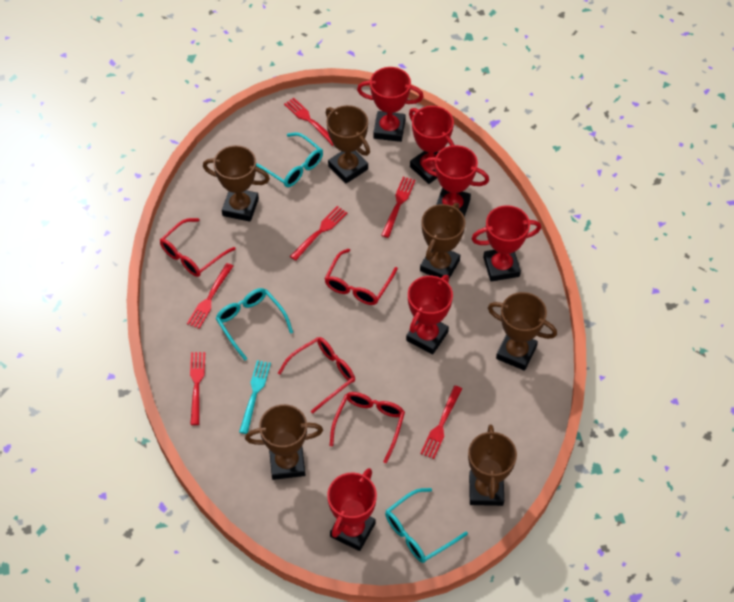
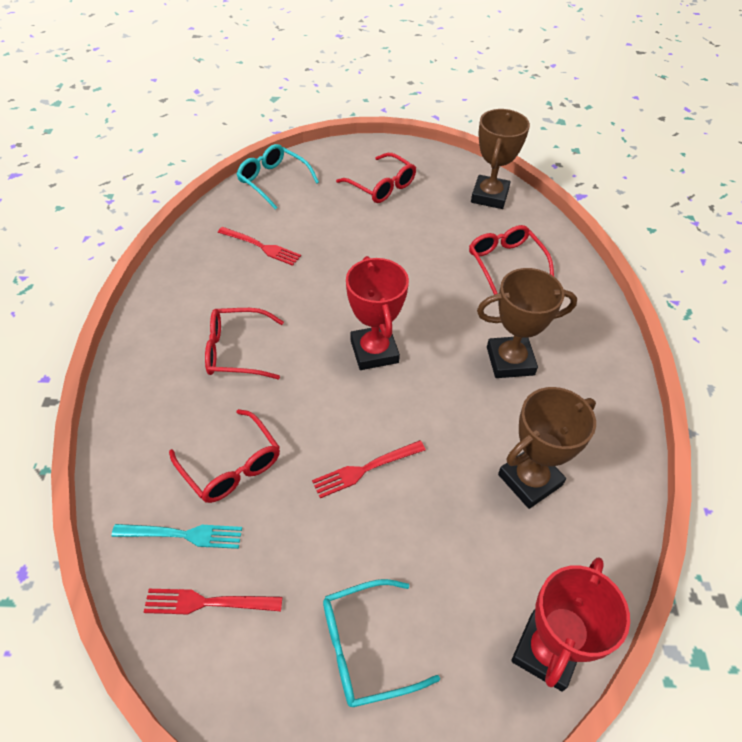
brown trophy: [203,145,270,222] [245,404,323,480] [326,105,370,184] [420,203,465,279] [468,425,517,506] [488,292,557,371] = 6 -> [471,109,530,209] [477,268,577,378] [498,387,596,509] = 3
red fork: [187,263,233,329] [190,352,205,425] [284,98,334,146] [290,206,347,261] [381,177,415,238] [420,386,462,459] = 6 -> [144,589,282,614] [218,227,301,266] [312,440,426,498] = 3
red trophy: [327,468,377,551] [357,67,424,142] [406,275,453,354] [409,106,454,184] [422,145,489,217] [472,205,541,282] = 6 -> [346,256,409,370] [511,558,630,691] = 2
turquoise glasses: [215,288,293,360] [256,132,323,187] [385,488,468,563] = 3 -> [237,144,319,209] [323,579,440,707] = 2

